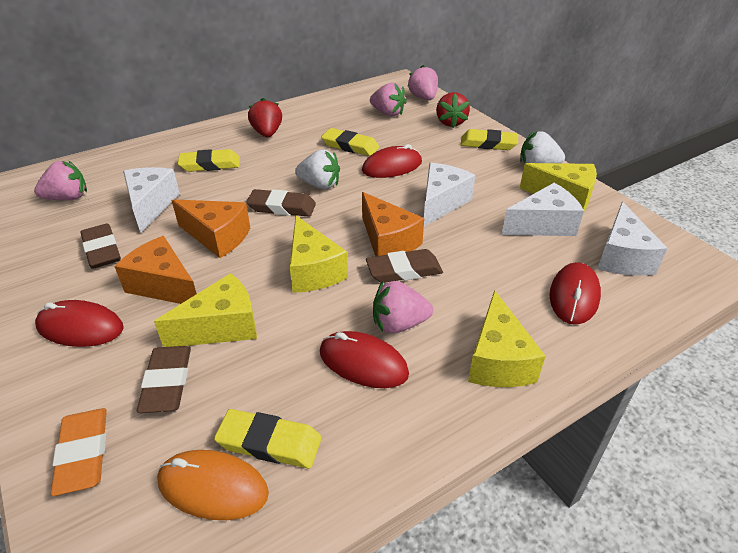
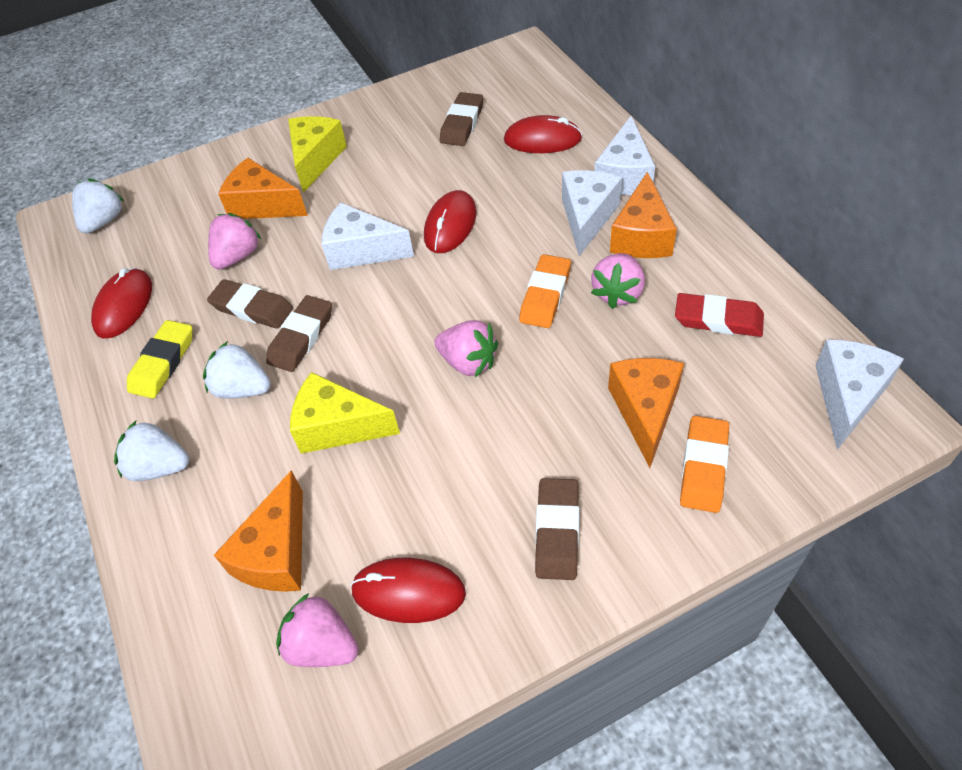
orange cheese: [114,236,197,304] [172,199,250,258] [362,192,424,256] = 3 -> [214,470,303,592] [218,158,308,219] [608,358,684,468] [610,172,677,258] = 4
orange eraser: [50,408,107,496] = 1 -> [519,254,571,328] [680,416,729,513] = 2
orange mouse: [157,450,269,520] = 1 -> none = 0
red eraser: none = 0 -> [675,293,764,337] = 1
red strawberry: [248,98,282,137] [436,92,470,128] = 2 -> none = 0
white strawberry: [295,149,340,189] [520,131,565,164] = 2 -> [72,178,125,234] [114,421,189,481] [203,341,271,399] = 3
yellow cheese: [154,273,257,347] [290,216,348,293] [468,290,545,387] [520,163,597,211] = 4 -> [288,116,347,193] [290,372,400,454] = 2
yellow eraser: [178,149,240,172] [214,409,322,468] [321,128,379,156] [460,129,518,150] = 4 -> [127,320,192,399] = 1

